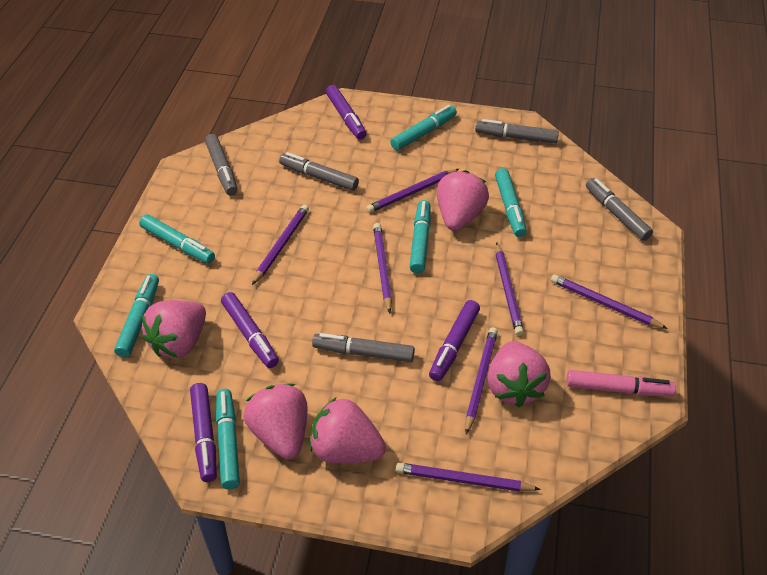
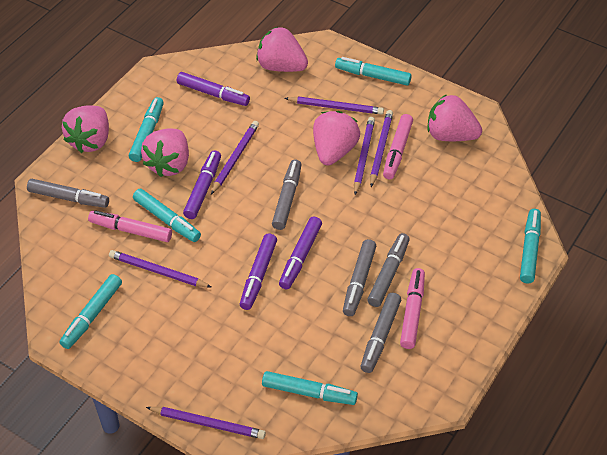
pink marker: [567,370,676,397] = 1 -> [88,210,172,242] [383,114,413,179] [400,268,425,349] = 3
purple pencil: [252,205,309,285] [366,169,459,213] [373,223,392,313] [396,463,541,492] [465,327,498,434] [496,242,524,336] [551,274,668,329] = 7 -> [109,250,211,287] [146,407,266,439] [211,121,259,194] [285,96,384,115] [354,117,375,195] [370,110,393,187] = 6

